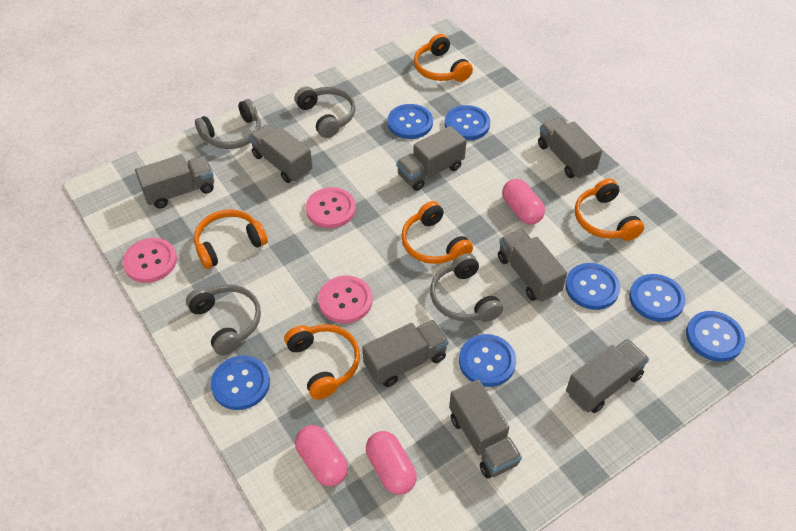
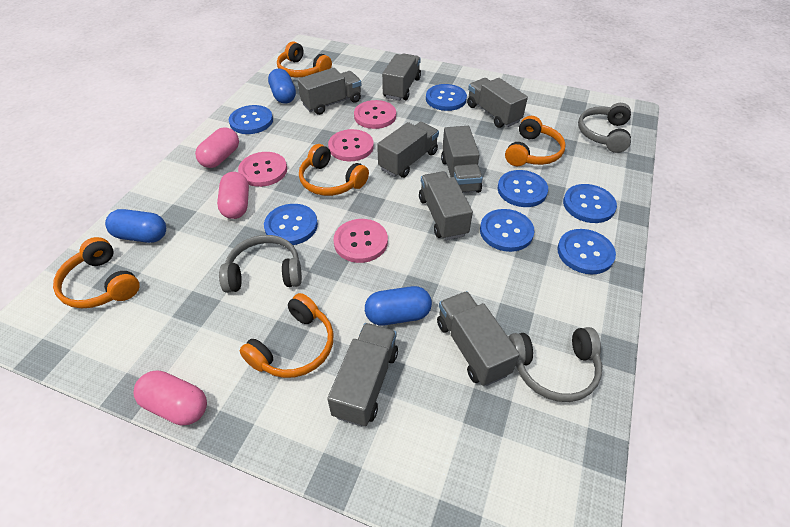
blue capsule: none = 0 -> [105,209,166,243] [268,69,296,104] [365,286,432,325] = 3
grey headphones: [186,284,261,355] [195,99,261,149] [294,87,355,138] [430,253,503,322] = 4 -> [219,235,302,293] [508,327,602,402] [578,103,631,153] = 3
pink button: [123,238,177,283] [306,187,356,228] [318,275,373,323] = 3 -> [238,152,287,187] [328,129,374,161] [333,219,388,263] [354,100,396,129] = 4

